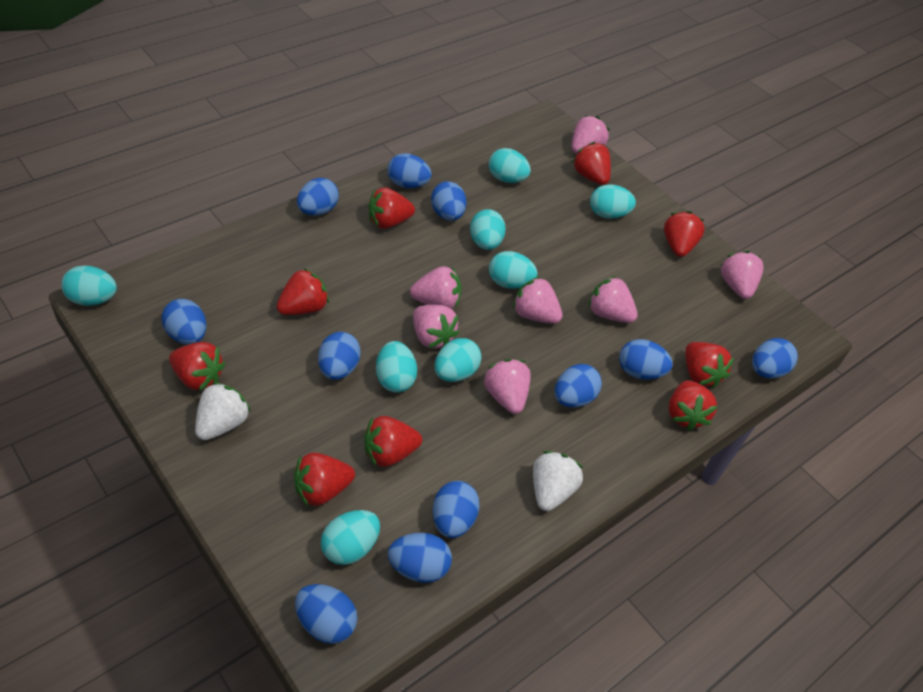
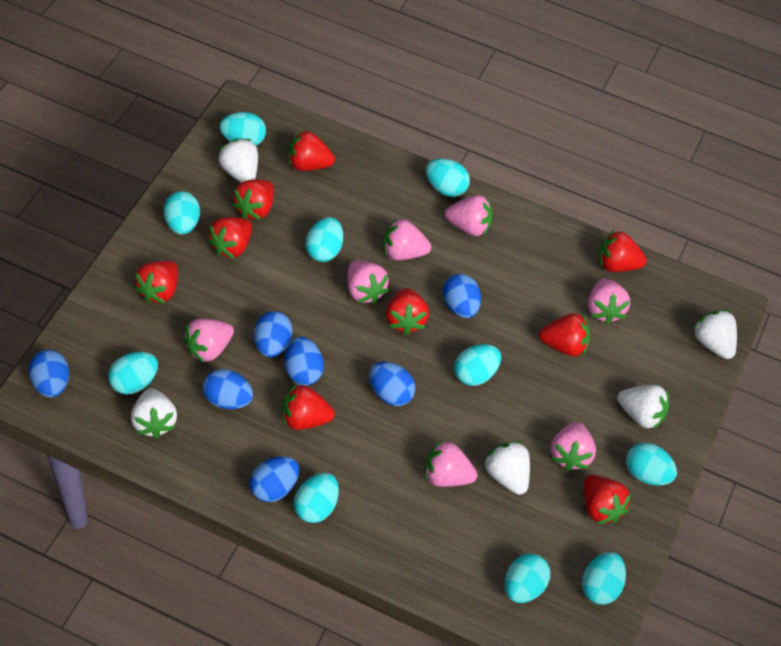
blue egg: [161,299,207,345] [295,584,358,644] [297,178,339,216] [318,332,361,380] [387,153,432,188] [388,533,452,583] [431,181,467,221] [432,481,480,538] [555,364,602,408] [619,339,673,380] [752,338,798,378] = 11 -> [29,350,69,398] [203,369,253,409] [250,456,300,502] [254,311,292,357] [285,337,324,386] [369,362,415,406] [443,274,481,318] = 7
turquoise egg: [61,265,117,306] [321,510,380,565] [376,341,417,393] [435,338,481,382] [470,209,506,250] [489,148,531,183] [489,251,538,289] [590,184,636,219] = 8 -> [108,352,158,395] [164,191,200,235] [219,112,266,146] [294,473,339,523] [305,217,343,262] [426,159,470,197] [454,344,501,386] [505,553,550,603] [582,552,626,605] [626,443,677,486] = 10
white strawberry: [195,382,251,440] [533,451,583,511] = 2 -> [131,388,177,438] [219,139,258,182] [484,441,530,495] [618,385,669,430] [693,310,737,359] = 5

